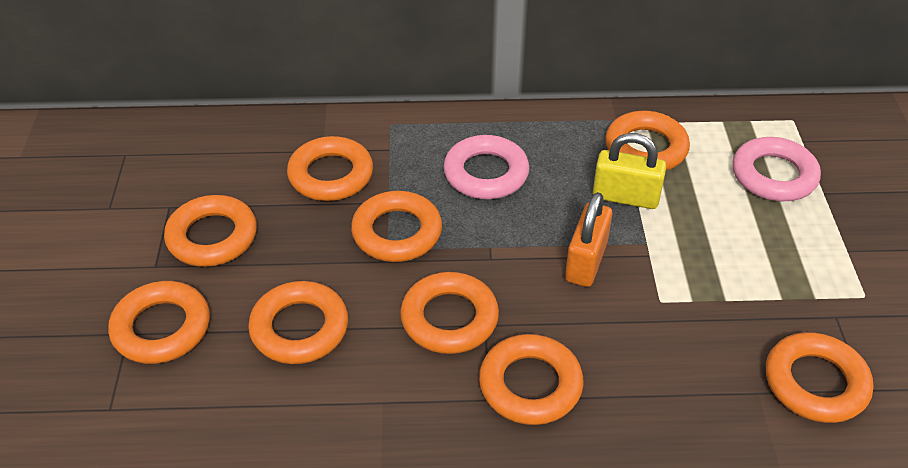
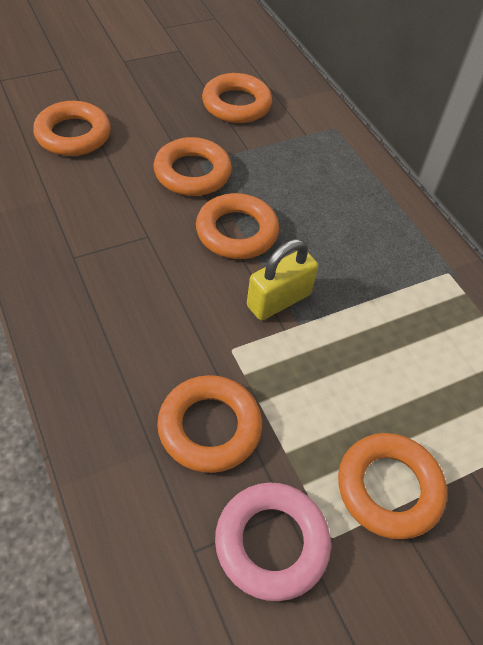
orange padlock: [565,192,612,287] = 1 -> none = 0
orange ring: [108,281,210,364] [164,195,257,267] [248,281,348,364] [287,136,373,201] [351,191,442,262] [400,272,499,354] [479,334,584,425] [605,111,690,170] [766,332,873,423] = 9 -> [33,101,111,156] [153,137,232,196] [157,375,262,473] [196,193,279,259] [202,73,272,123] [338,433,447,539] = 6
pink ring: [443,135,529,199] [732,137,821,201] = 2 -> [215,483,331,601] = 1

